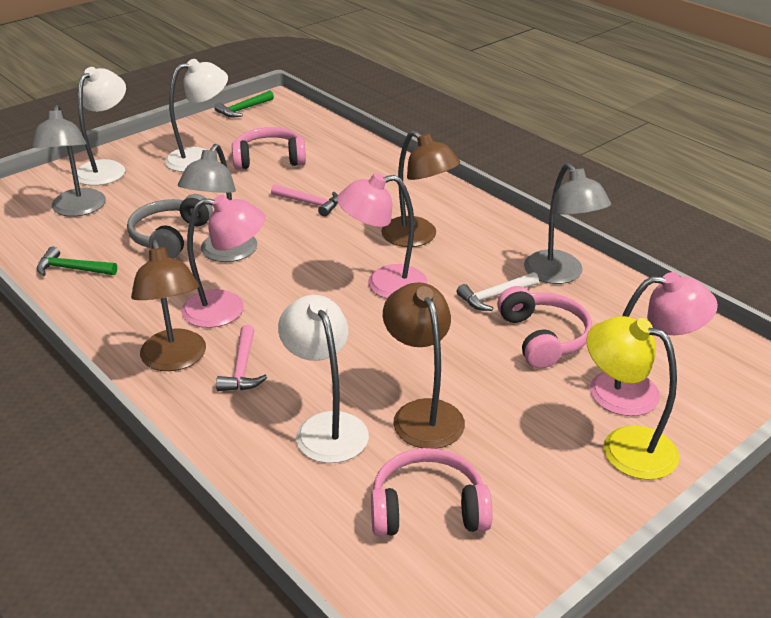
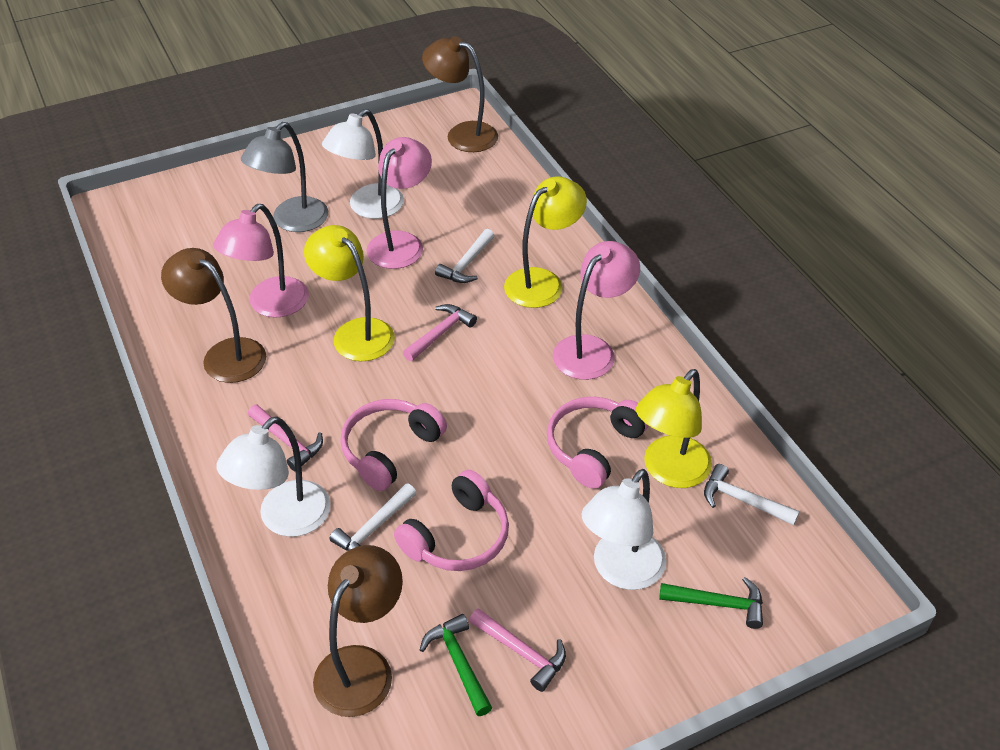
grey headphones: [127,194,213,259] = 1 -> none = 0
grey lamp: [31,104,106,217] [178,144,257,262] [524,163,611,284] = 3 -> [241,122,328,232] = 1
pink hammer: [216,325,267,391] [271,184,338,217] = 2 -> [248,404,323,471] [403,304,477,361] [469,608,566,692] = 3
white hammer: [457,272,539,311] = 1 -> [330,483,416,551] [435,229,494,283] [704,464,800,526] = 3
yellow lamp: [587,316,679,480] = 1 -> [304,225,395,361] [504,176,587,308] [636,369,712,488] = 3

